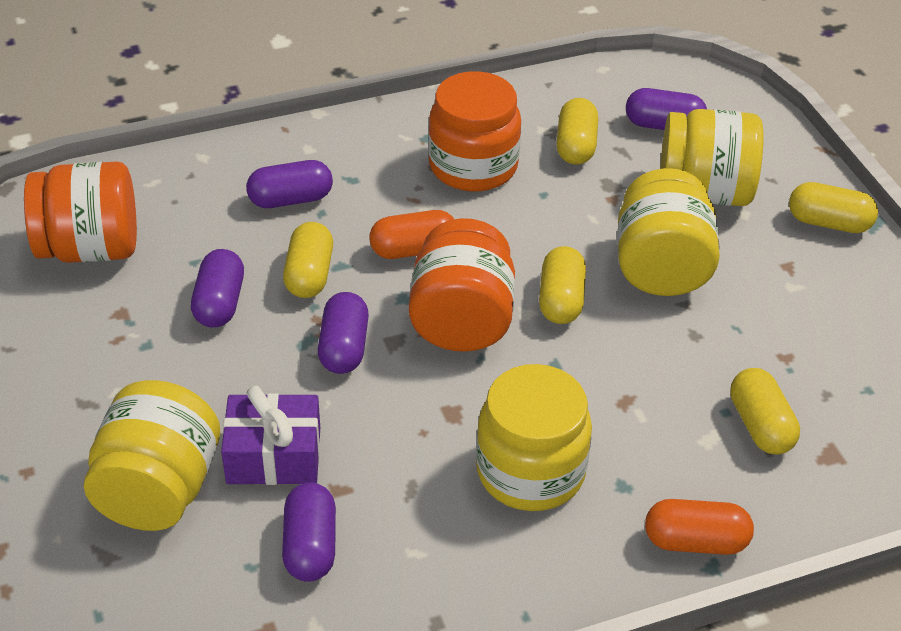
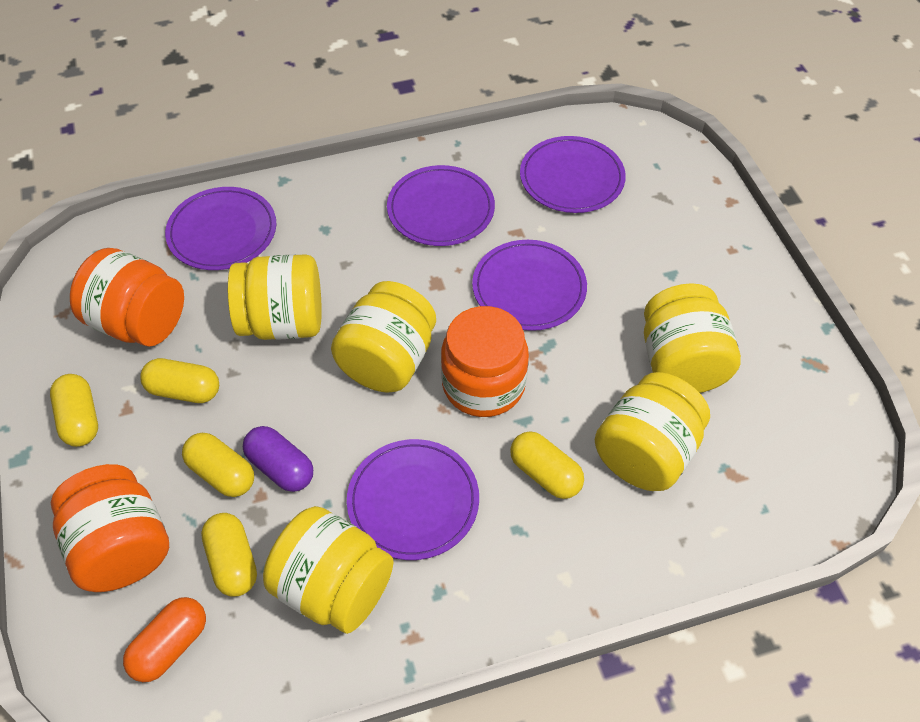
orange capsule: [369,210,454,259] [645,499,754,555] = 2 -> [123,597,206,682] = 1
purple capsule: [191,249,244,327] [246,160,333,208] [282,482,336,582] [318,292,369,374] [626,88,707,130] = 5 -> [243,426,313,492] = 1
purple gift: [221,386,320,485] = 1 -> none = 0
purple plate: none = 0 -> [165,187,276,270] [347,439,479,560] [387,165,495,246] [472,240,587,331] [520,136,626,213] = 5
yellow jar: [84,380,220,531] [476,364,592,511] [617,168,720,296] [660,109,764,206] = 4 -> [228,254,322,340] [263,506,394,634] [331,281,436,393] [595,372,710,491] [644,283,741,393] = 5

